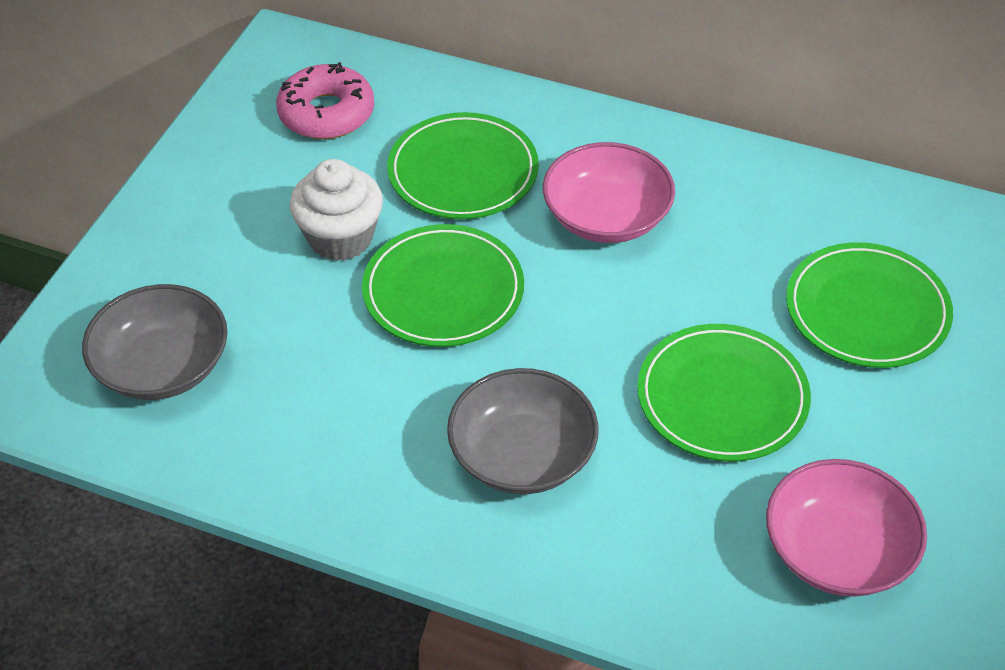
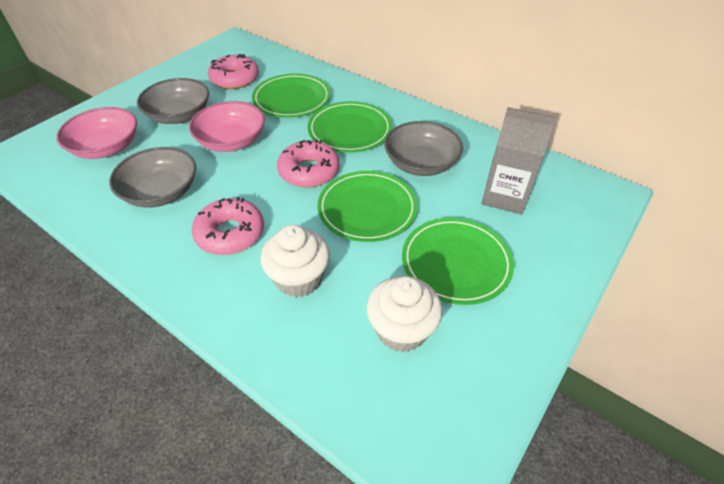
grey bowl: [82,284,228,400] [447,368,598,494] = 2 -> [109,147,196,208] [137,78,209,124] [384,121,463,176] = 3
grey carton: none = 0 -> [482,107,556,214] = 1
pink donut: [276,62,374,139] = 1 -> [192,197,264,255] [208,54,259,89] [277,139,339,188] = 3
white cupcake: [290,159,383,261] = 1 -> [260,225,330,297] [367,276,442,352] = 2

